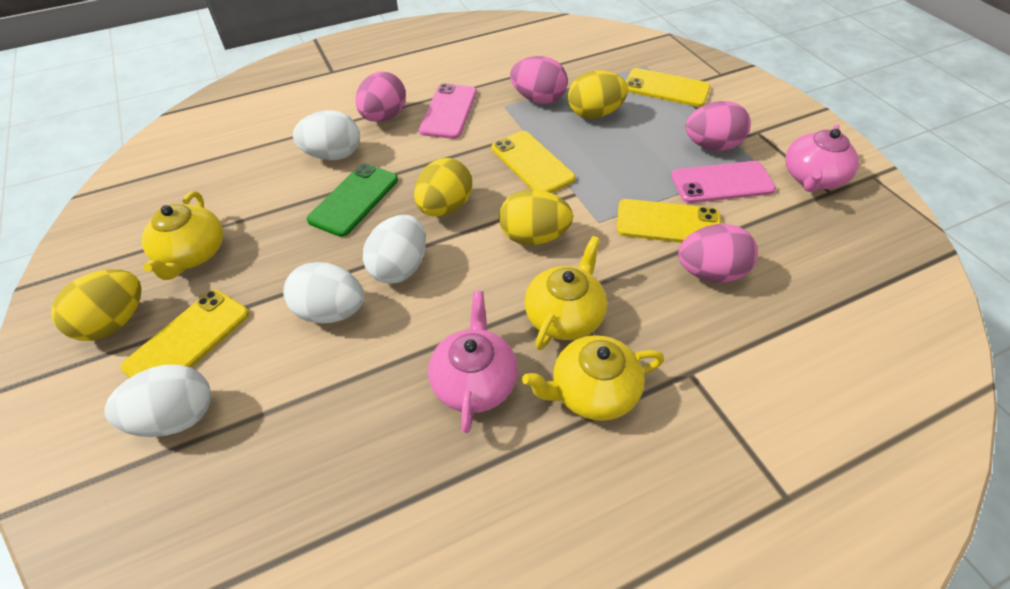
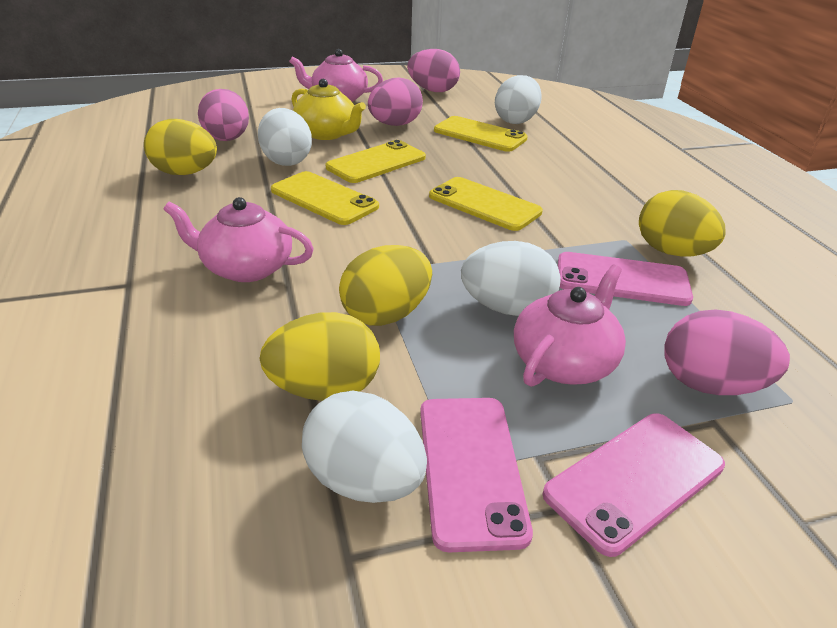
green phone: [307,163,398,237] = 1 -> none = 0
pink phone: [419,83,477,139] [671,161,776,203] = 2 -> [420,398,533,552] [542,414,725,557] [558,252,693,306] = 3
pink teapot: [428,291,518,433] [785,125,859,192] = 2 -> [163,197,314,282] [289,49,383,102] [514,265,626,387] = 3
yellow teapot: [142,191,223,280] [522,335,664,421] [524,236,607,350] = 3 -> [291,79,366,140] = 1

